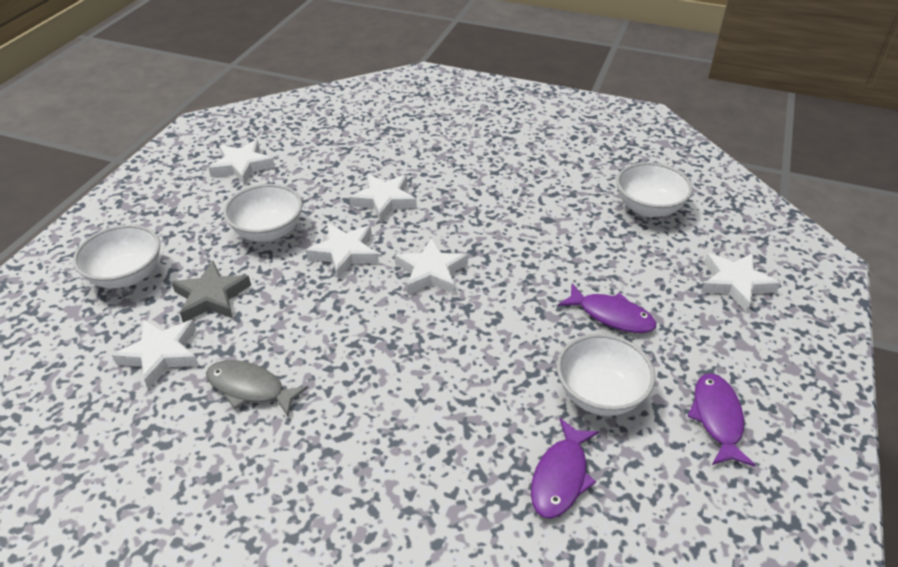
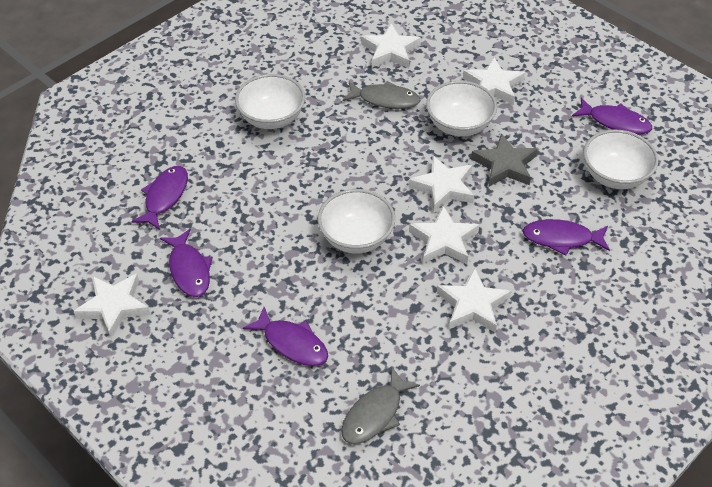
grey fish: [206,360,309,417] = 1 -> [341,367,420,444] [343,81,421,109] = 2
purple fish: [531,418,599,519] [558,283,656,333] [687,373,755,467] = 3 -> [131,166,188,230] [160,229,213,297] [243,307,328,366] [523,219,610,255] [572,98,652,134] = 5

